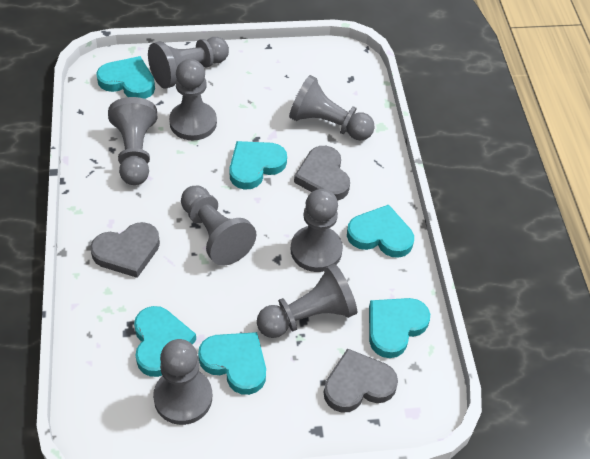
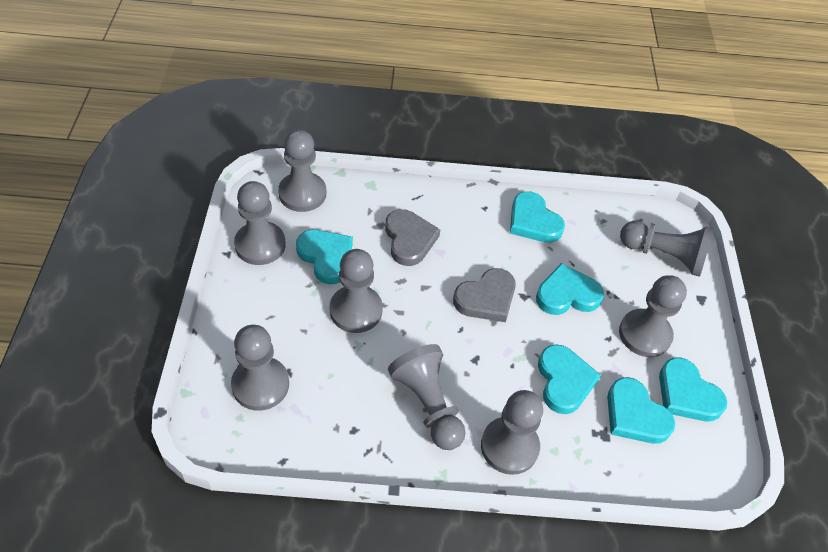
grey heart: [90,222,160,278] [294,146,350,201] [324,348,398,413] = 3 -> [385,209,440,266] [453,268,516,322] = 2

